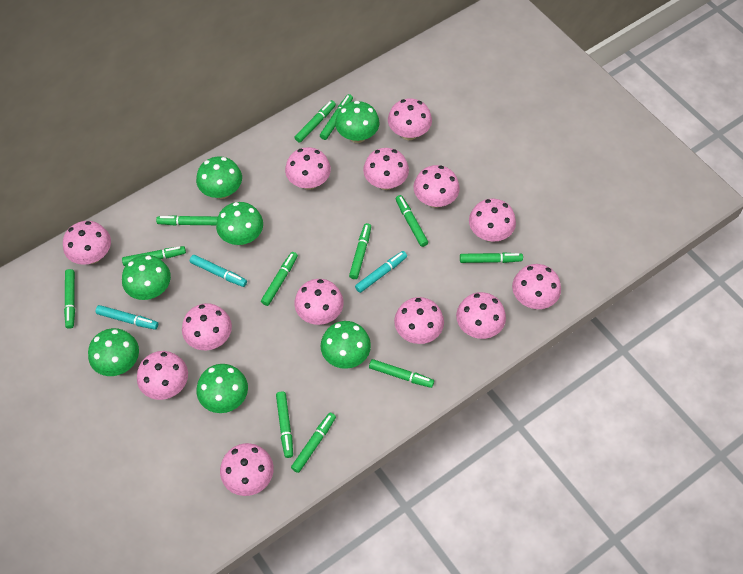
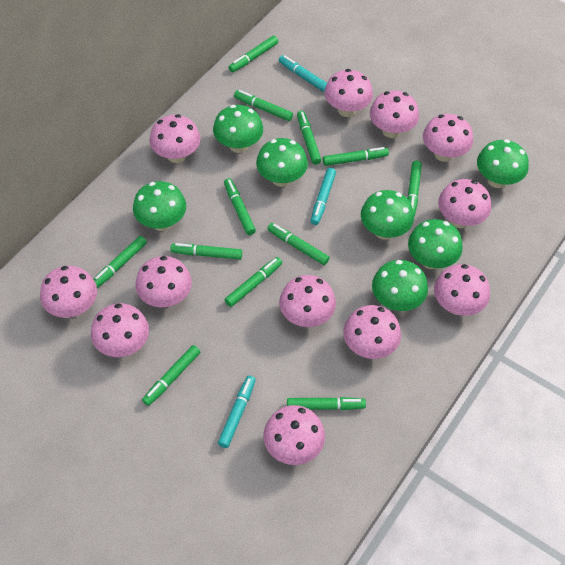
pink mushroom: [63,221,111,265] [137,351,188,400] [182,303,232,350] [220,443,274,496] [285,147,331,190] [294,279,344,325] [363,148,409,190] [388,98,432,140] [394,297,444,344] [413,165,460,208] [456,292,506,339] [469,199,516,242] [512,264,561,309] = 13 -> [40,266,97,318] [91,303,149,357] [135,256,192,307] [150,114,200,163] [263,405,325,465] [279,275,336,327] [324,69,373,117] [343,305,401,359] [370,90,419,138] [423,114,473,162] [434,264,490,316] [438,179,491,228] = 12

